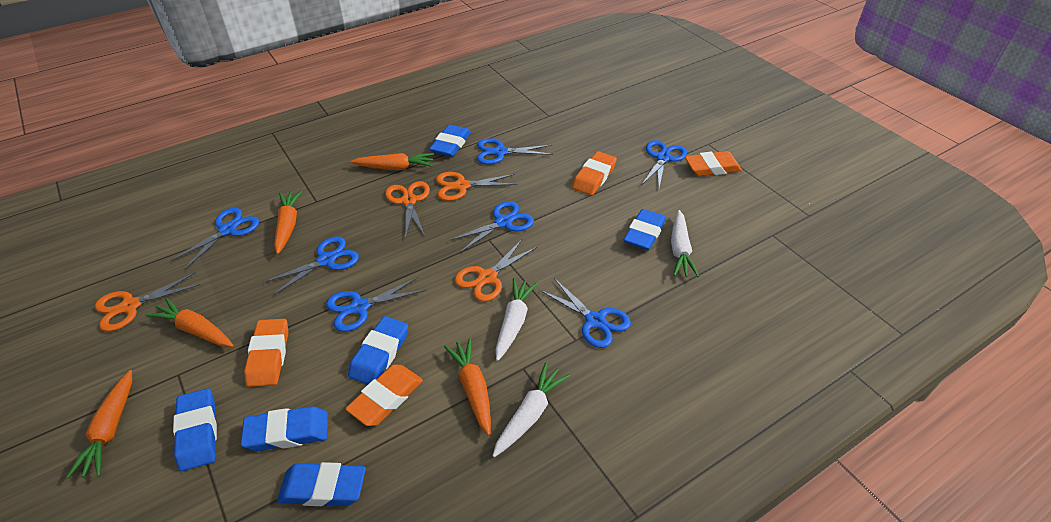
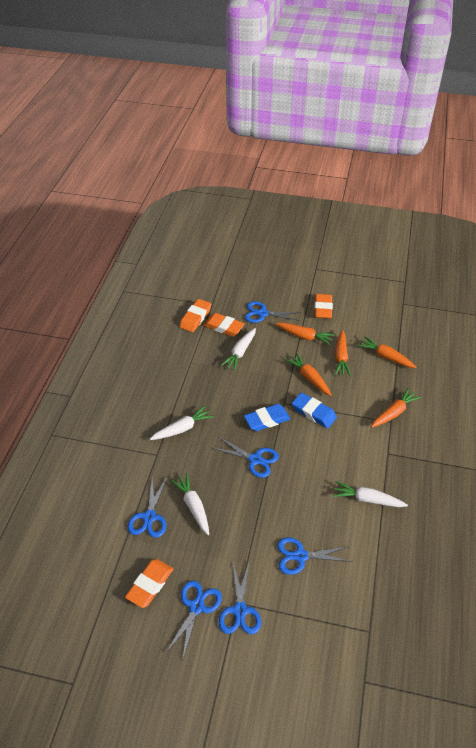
blue eraser: [173,388,217,471] [241,406,328,451] [277,462,366,506] [348,316,408,385] [429,124,471,157] [624,209,666,250] = 6 -> [244,404,290,431] [292,393,337,428] = 2
blue scissors: [170,208,259,269] [263,237,359,295] [326,277,426,332] [449,201,534,252] [477,138,553,164] [540,278,631,348] [641,140,687,187] = 7 -> [128,477,167,538] [167,581,222,657] [212,437,279,478] [219,563,261,634] [245,301,301,323] [277,537,352,575] = 6
orange scissors: [95,272,200,331] [385,181,430,239] [436,172,518,201] [455,239,537,302] = 4 -> none = 0
white carrot: [492,362,570,457] [495,278,538,361] [671,210,699,277] = 3 -> [150,405,214,440] [170,473,209,535] [221,328,256,371] [333,481,408,507] = 4

